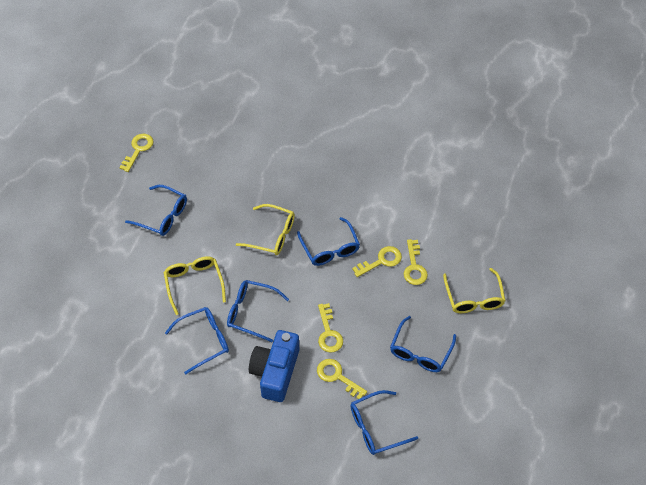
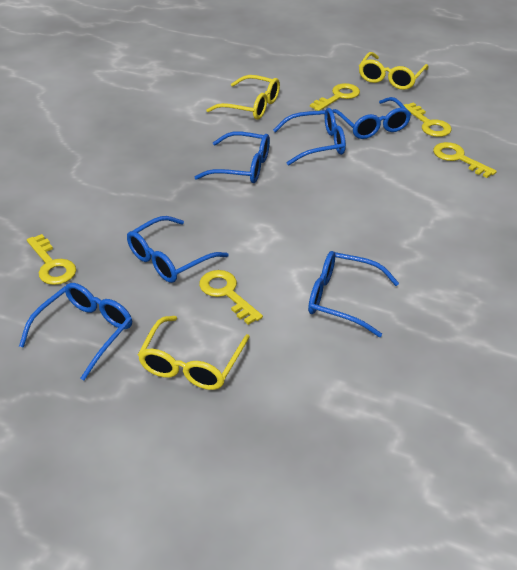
blue camera: [249,330,299,402] = 1 -> none = 0

